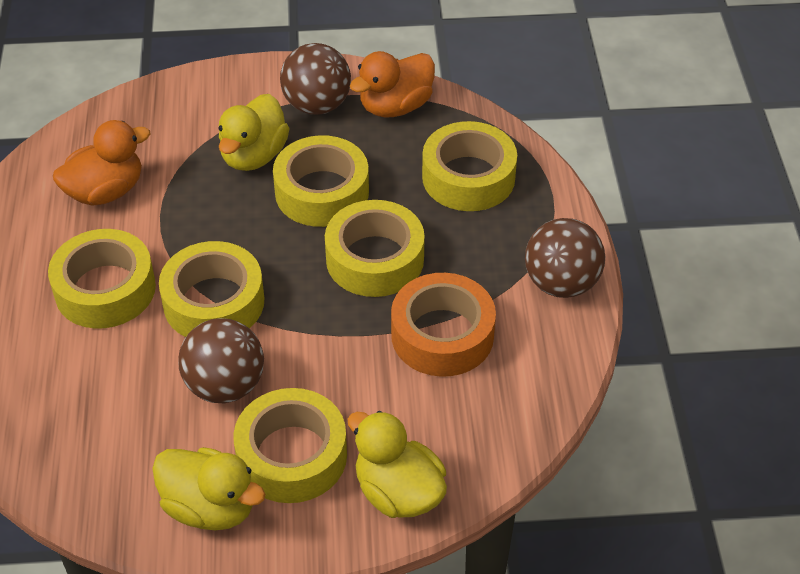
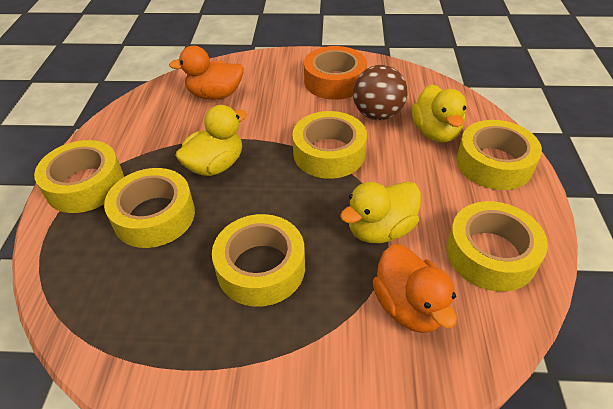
brown ball: [178,318,264,403] [280,43,351,115] [525,218,605,298] = 3 -> [353,65,407,120] = 1

